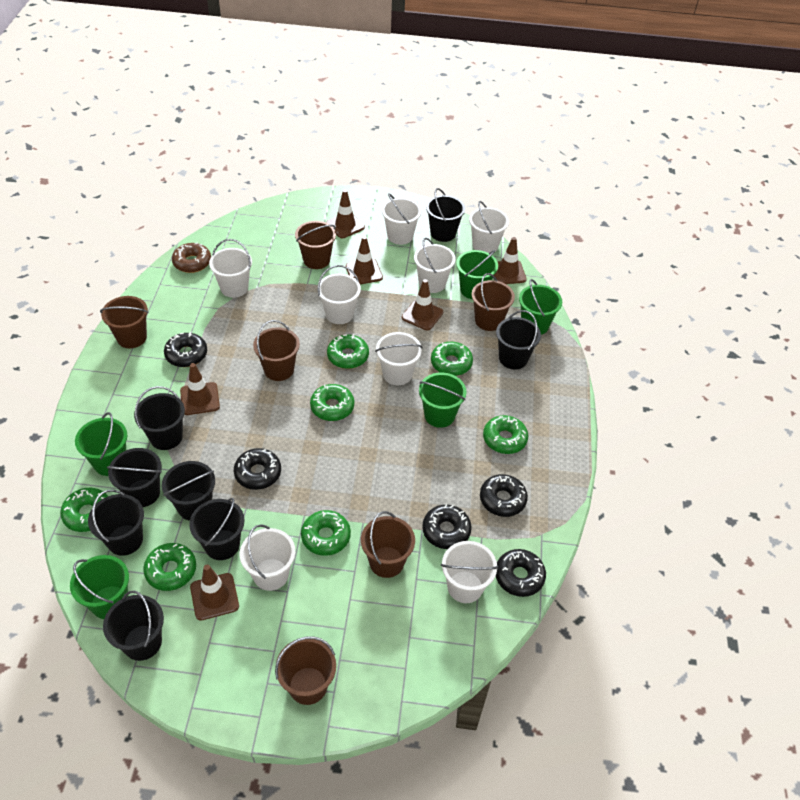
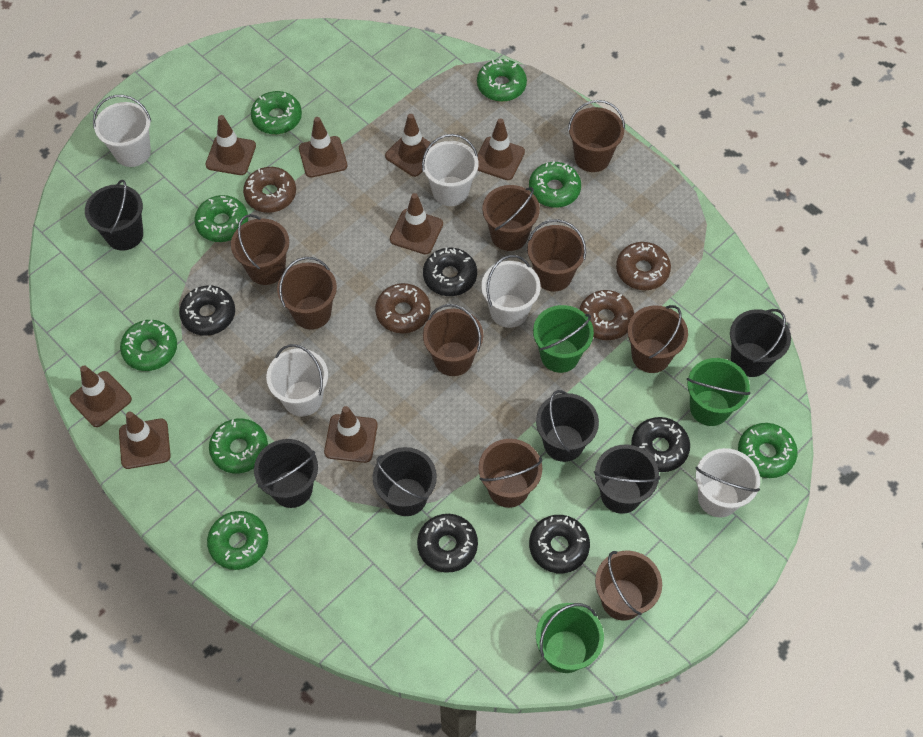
black bucket: [88,489,144,556] [103,590,164,661] [107,448,162,507] [134,386,185,450] [162,461,215,521] [189,498,245,560] [426,188,465,242] [496,310,541,369] = 8 -> [85,180,143,251] [254,439,318,508] [372,447,437,516] [536,390,599,462] [594,445,660,514] [730,309,791,377] = 6
brown bucket: [100,296,148,348] [253,320,300,381] [275,636,336,705] [295,221,336,269] [361,511,415,578] [471,273,515,331] = 6 -> [231,214,289,285] [277,257,337,330] [423,304,483,376] [478,439,543,508] [482,185,540,251] [527,219,586,292] [568,100,625,172] [595,551,662,621] [627,305,688,373] = 9
brown donut: [172,242,211,273] = 1 -> [243,167,296,213] [375,283,431,333] [579,290,634,340] [616,242,671,290] = 4
brown traffic cone: [180,363,220,415] [190,565,239,621] [326,190,365,238] [346,236,383,285] [402,279,443,331] [494,237,527,284] = 6 -> [70,366,132,427] [119,412,171,469] [205,115,256,175] [299,117,347,178] [324,406,378,463] [385,114,434,177] [390,193,443,254] [477,118,525,180] = 8
green bucket: [70,555,129,619] [75,412,128,476] [419,372,467,428] [456,250,498,299] [519,279,562,335] = 5 -> [533,305,594,373] [536,603,604,673] [687,358,750,426] = 3
green donut: [60,488,108,532] [143,543,196,591] [301,510,351,556] [310,384,354,421] [327,334,369,369] [431,342,473,376] [483,415,528,454] = 7 -> [120,320,177,371] [194,195,248,242] [207,511,268,570] [209,418,268,473] [251,91,302,134] [477,59,527,102] [529,161,581,208] [738,423,798,478] = 8
white bucket: [209,239,252,298] [240,524,295,591] [317,265,361,324] [375,332,423,385] [382,193,421,245] [414,238,456,293] [441,541,498,603] [469,201,509,253] = 8 -> [93,95,151,167] [266,344,328,417] [422,134,479,206] [481,255,541,328] [696,448,760,517] = 5

